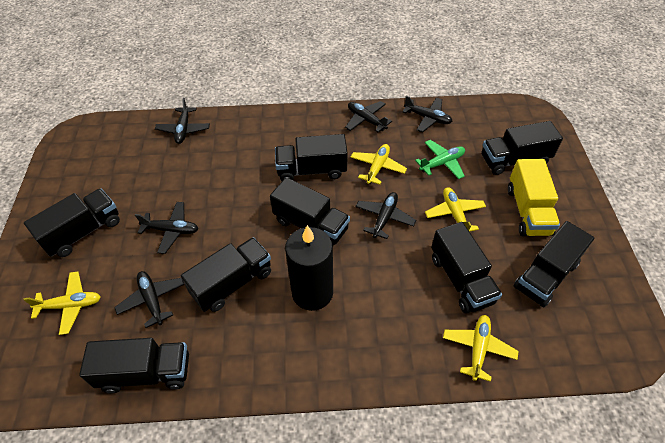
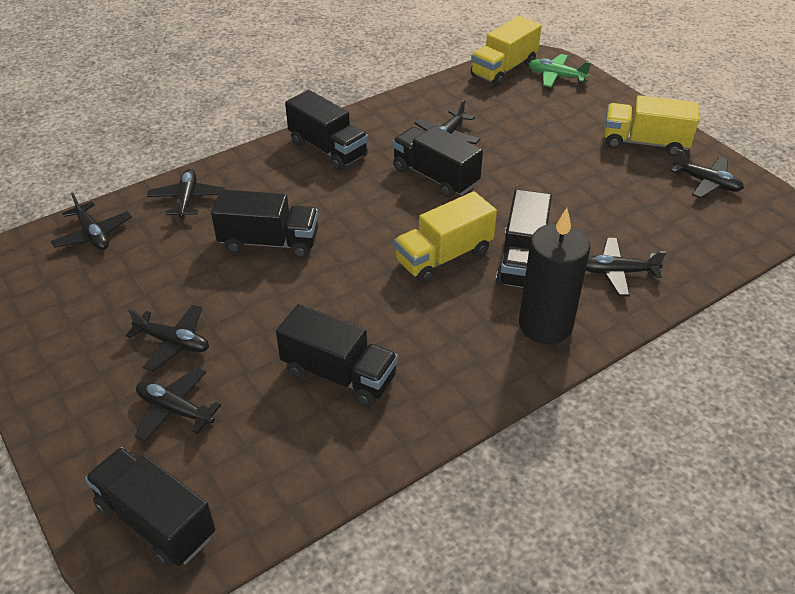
black plane: [114,271,184,328] [135,202,198,254] [155,98,210,144] [345,101,392,132] [355,192,416,239] [402,96,453,132] = 6 -> [50,192,132,250] [126,305,209,371] [135,367,221,442] [147,169,225,220] [414,99,480,144] [586,238,666,296] [671,149,744,199] = 7
black truck: [24,189,120,257] [79,338,189,393] [181,237,271,312] [270,177,350,246] [275,134,348,181] [431,222,502,314] [482,121,563,175] [514,221,594,307] = 8 -> [85,447,215,567] [211,189,318,258] [276,304,398,407] [285,90,368,171] [392,126,483,198] [496,189,552,288] = 6
yellow plane: [23,272,101,335] [350,144,407,185] [425,187,486,232] [443,315,519,382] = 4 -> none = 0
yellow truck: [508,159,560,236] = 1 -> [394,191,497,283] [470,16,542,86] [604,95,699,156] = 3

